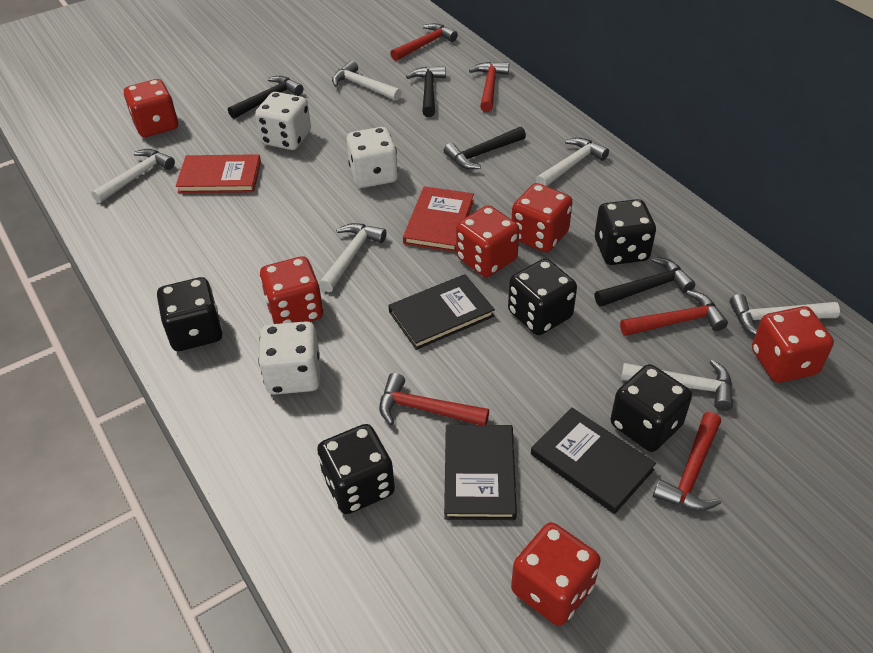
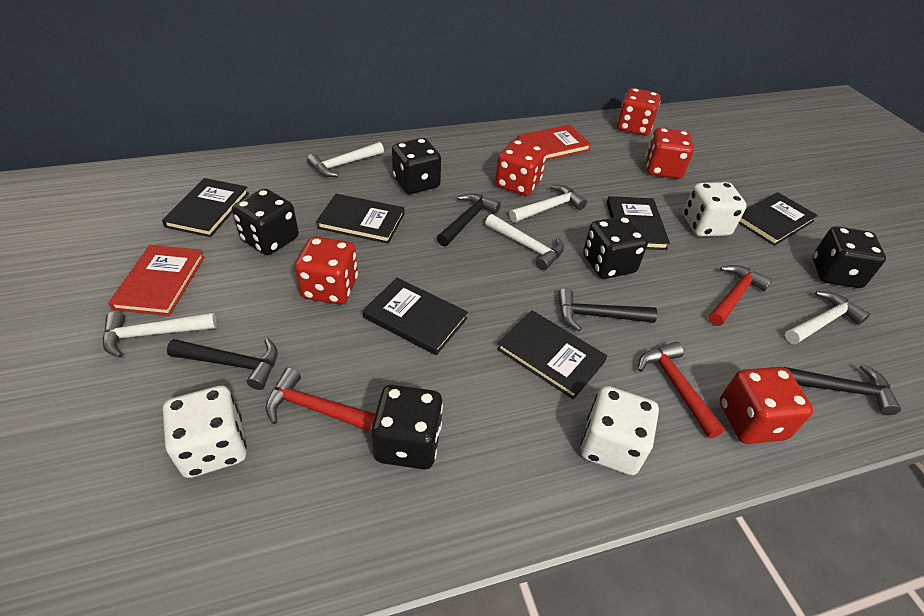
black book: [388,274,495,350] [444,425,517,520] [531,408,656,514] = 3 -> [162,178,249,237] [316,194,404,244] [363,278,468,355] [497,310,607,399] [607,196,670,250] [739,192,818,246] = 6
red dice: [124,79,178,137] [260,256,323,324] [456,205,519,277] [511,522,601,626] [512,183,573,252] [752,306,834,383] = 6 -> [295,237,358,304] [495,139,546,196] [617,88,661,136] [646,128,694,179] [719,367,813,444] = 5
red hammer: [379,373,489,425] [390,23,458,61] [469,62,509,112] [620,290,728,336] [653,412,721,511] = 5 -> [265,368,375,432] [638,342,725,438] [708,265,772,326] = 3
white hammer: [91,149,175,203] [319,223,386,292] [332,60,402,101] [535,138,609,186] [621,359,733,411] [730,294,840,335] = 6 -> [103,312,217,358] [307,142,384,177] [485,214,564,270] [509,185,587,223] [785,291,870,344] = 5

